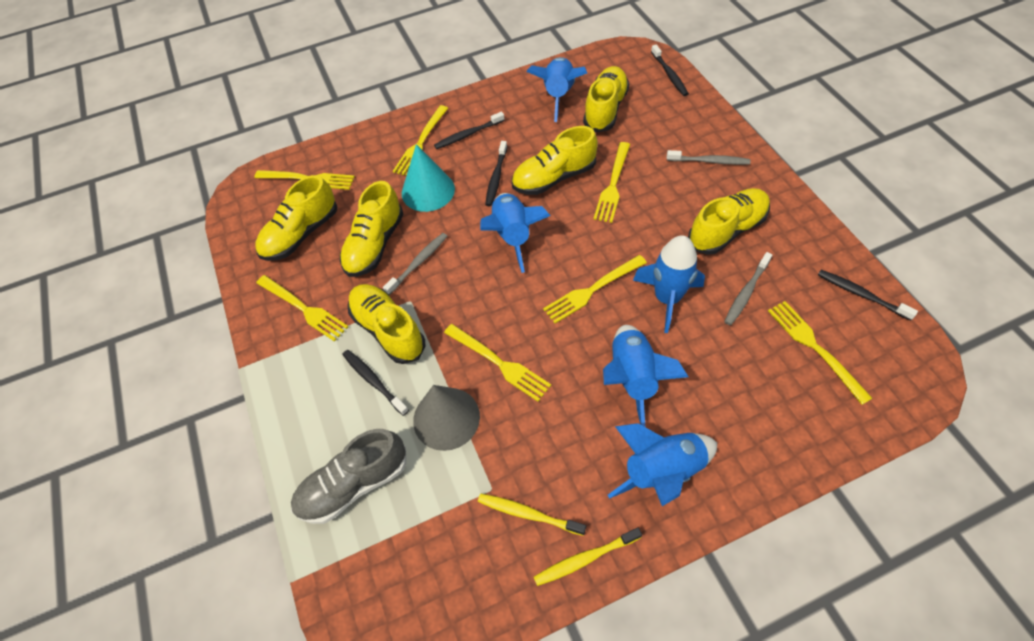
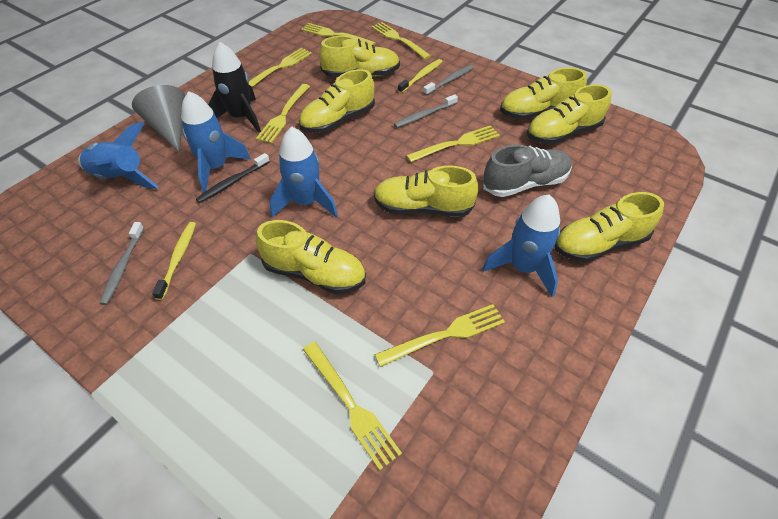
black rocket: none = 0 -> [208,42,261,133] = 1
black toothbrush: [342,350,409,416] [434,112,505,149] [485,141,507,206] [651,44,689,96] [818,270,918,321] = 5 -> [196,153,270,203] = 1
blue rocket: [480,193,551,273] [527,57,587,122] [603,325,689,427] [608,423,717,506] [633,235,705,333] = 5 -> [78,122,159,189] [181,91,251,192] [269,126,338,217] [482,194,560,297] = 4
turquoise cone: [402,144,455,212] = 1 -> none = 0
yellow shoe: [256,175,338,261] [340,181,404,277] [348,284,425,364] [512,126,598,195] [583,66,629,133] [688,188,770,255] = 6 -> [256,220,366,294] [299,69,375,133] [319,36,400,77] [374,166,479,217] [500,68,587,120] [527,84,611,144] [555,192,664,262] = 7

